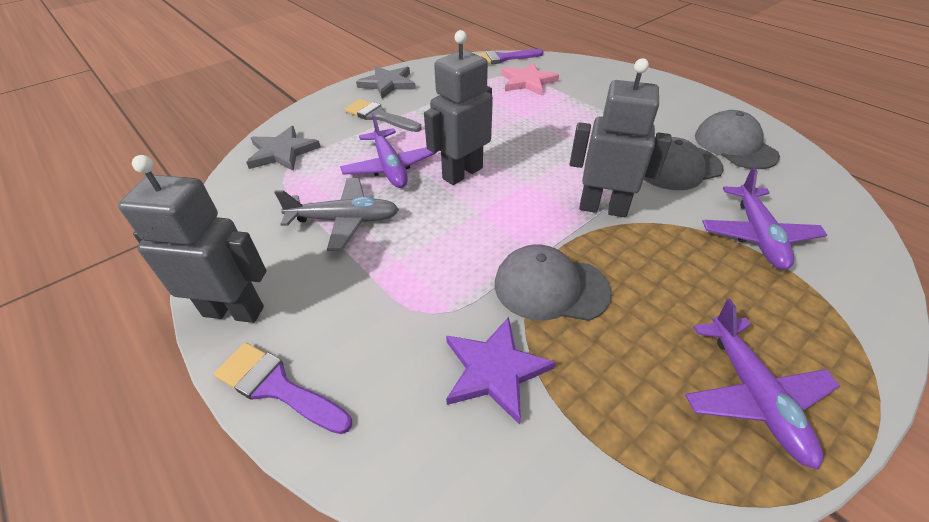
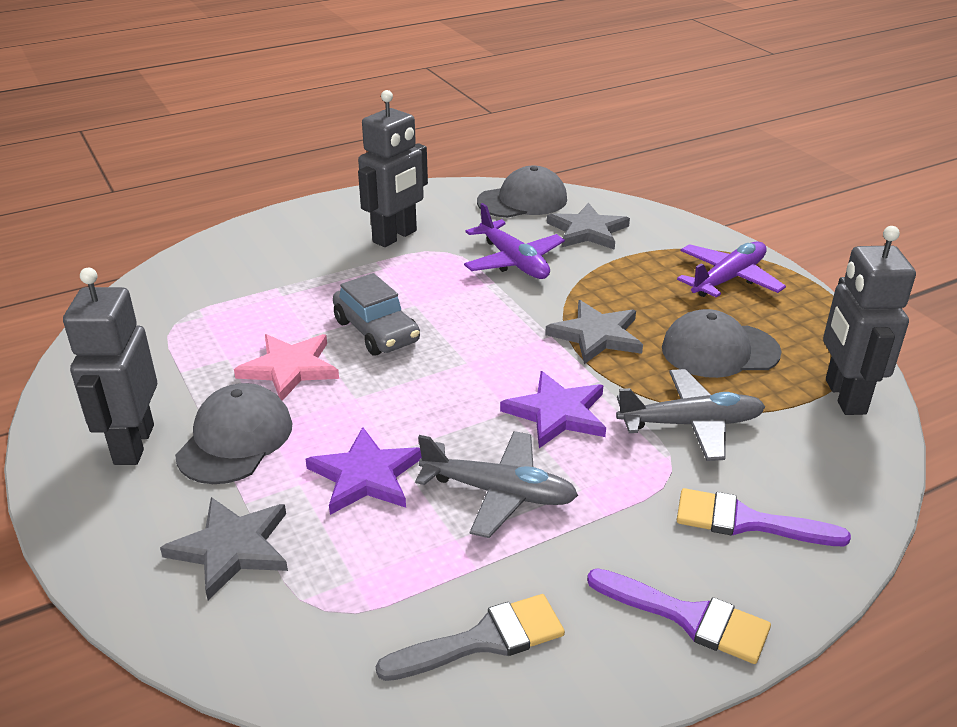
grey car: none = 0 -> [333,273,420,356] = 1
grey plane: [274,178,399,251] = 1 -> [415,431,578,538] [616,369,766,461] = 2
grey star: [246,126,321,171] [356,66,416,99] = 2 -> [160,497,288,600] [545,300,643,364] [547,203,630,250] = 3
purple plane: [340,113,437,188] [685,299,840,470] [702,167,827,270] = 3 -> [464,203,565,279] [677,241,786,298] = 2
purple star: [446,317,556,425] = 1 -> [305,427,422,515] [500,371,606,448] = 2

